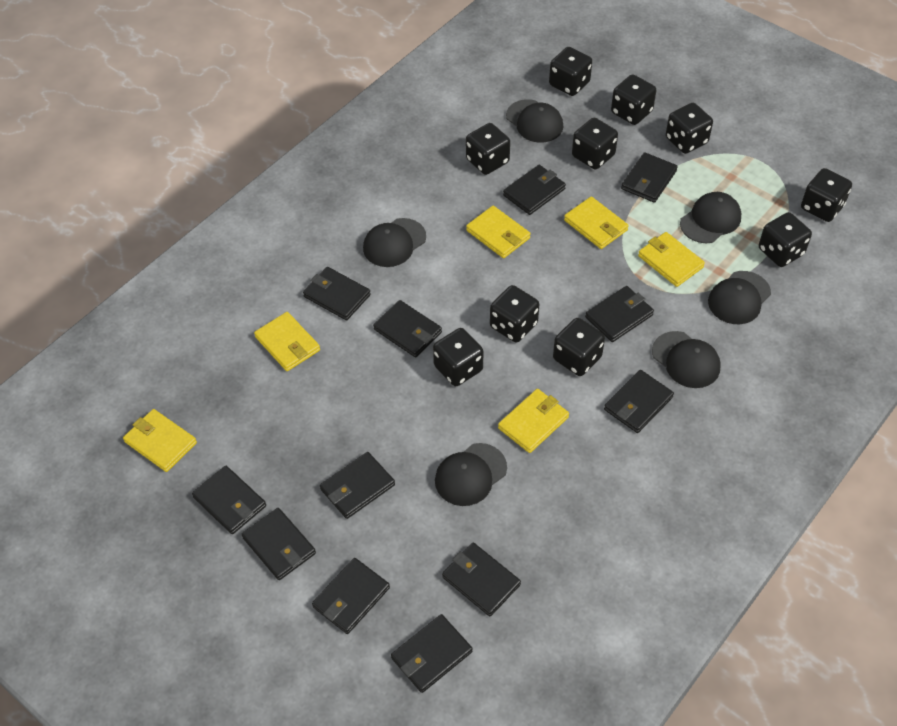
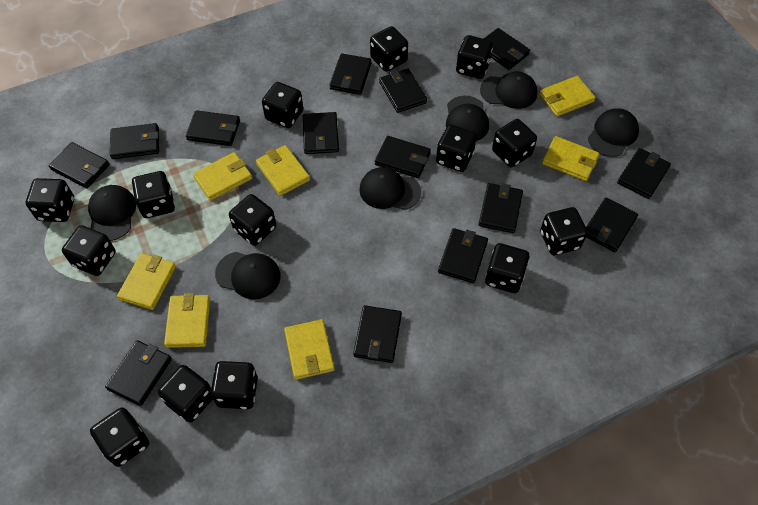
black dice: [433,328,483,386] [466,123,510,175] [490,285,539,343] [549,47,592,96] [553,318,605,376] [572,118,618,170] [611,74,656,125] [666,103,713,154] [759,212,812,267] [801,168,852,222] = 10 -> [26,178,74,222] [62,226,116,276] [90,408,149,467] [132,171,175,218] [158,365,213,422] [211,361,258,409] [229,194,276,246] [262,82,303,128] [370,26,408,72] [436,125,477,172] [456,35,493,79] [485,243,529,293] [492,119,537,167] [540,207,588,255] = 14
black wallet: [192,466,266,534] [242,508,316,580] [303,267,371,320] [312,558,390,634] [320,452,395,519] [373,300,442,357] [391,614,473,693] [442,543,521,616] [503,165,566,215] [585,286,654,342] [604,370,674,433] [621,152,678,203] = 12 -> [49,142,110,189] [105,340,172,406] [110,123,159,159] [186,110,240,146] [303,112,339,154] [329,53,371,95] [353,305,402,363] [375,136,431,178] [379,69,427,113] [438,228,488,283] [479,183,523,233] [484,28,530,70] [586,198,638,252] [617,148,671,199] = 14
yellow wallet: [123,409,197,472] [254,312,320,371] [466,206,531,258] [498,389,569,453] [564,196,629,249] [638,232,705,287] = 6 -> [117,253,176,310] [164,293,210,348] [193,152,252,201] [256,145,310,196] [284,319,335,380] [539,76,596,117] [542,136,599,181] = 7

